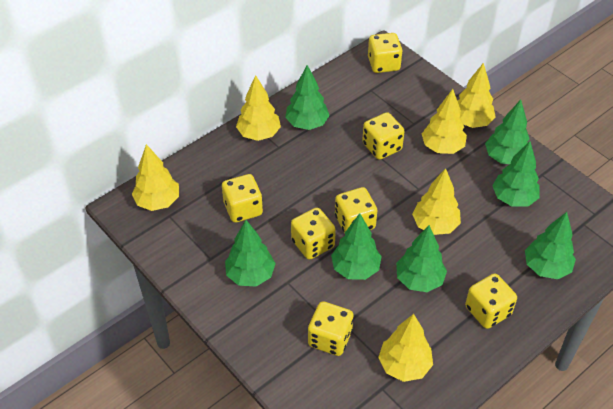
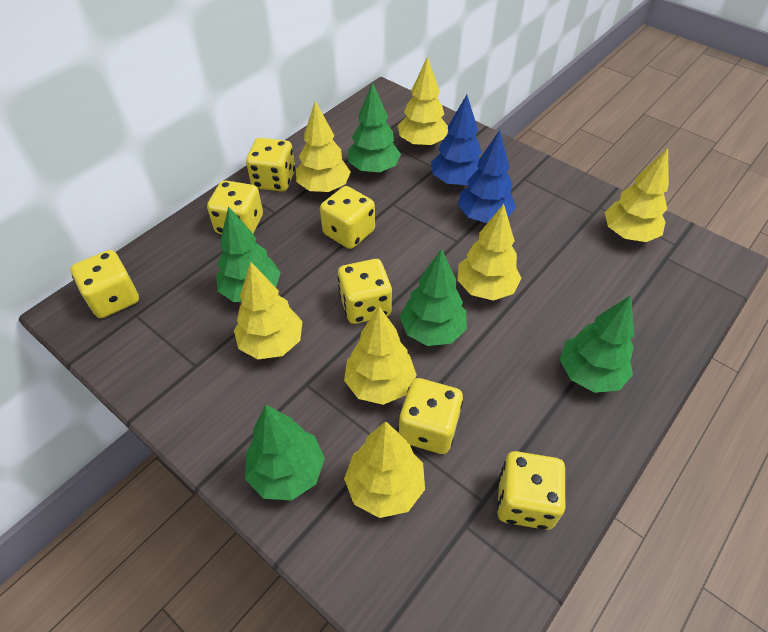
blue tree: none = 0 -> [431,95,482,186] [458,130,516,223] = 2
green tree: [225,220,276,286] [285,65,330,130] [331,213,382,280] [396,225,447,292] [485,100,530,164] [492,141,540,207] [525,212,576,279] = 7 -> [216,206,281,302] [245,405,325,501] [348,82,401,173] [400,249,467,346] [560,295,634,393] = 5
yellow tree: [132,144,179,211] [236,75,281,141] [378,314,433,382] [412,168,461,235] [422,89,467,154] [457,63,496,128] = 6 -> [234,262,303,359] [296,101,351,192] [344,306,417,405] [344,421,425,518] [398,57,448,147] [457,204,522,301] [605,148,669,242] = 7

